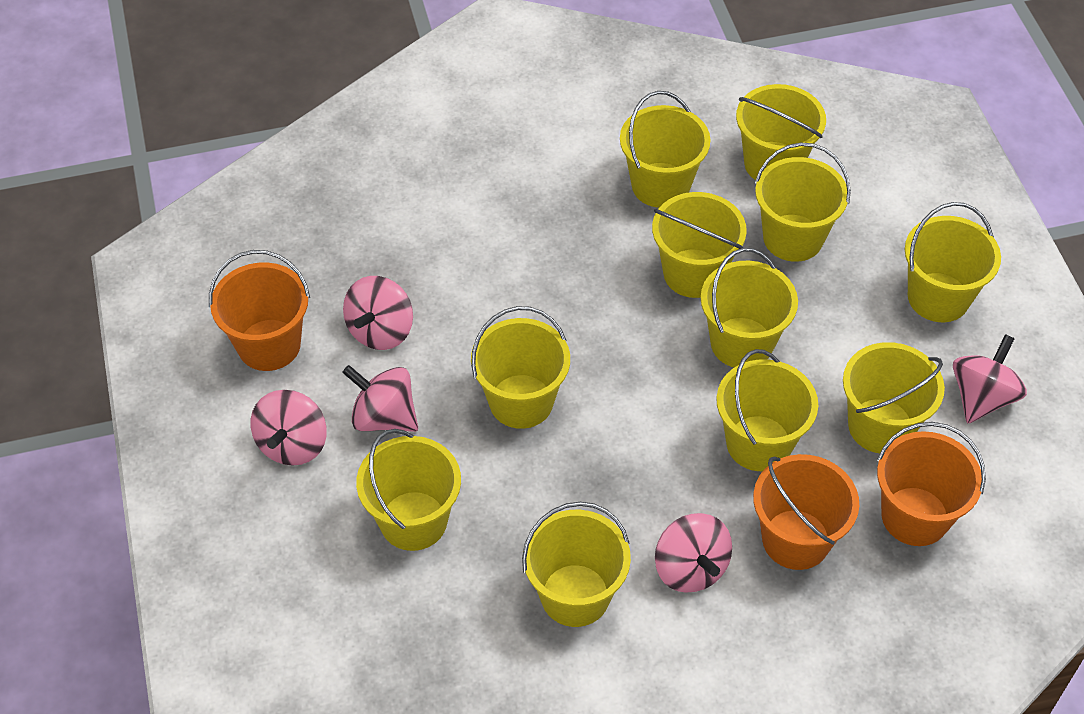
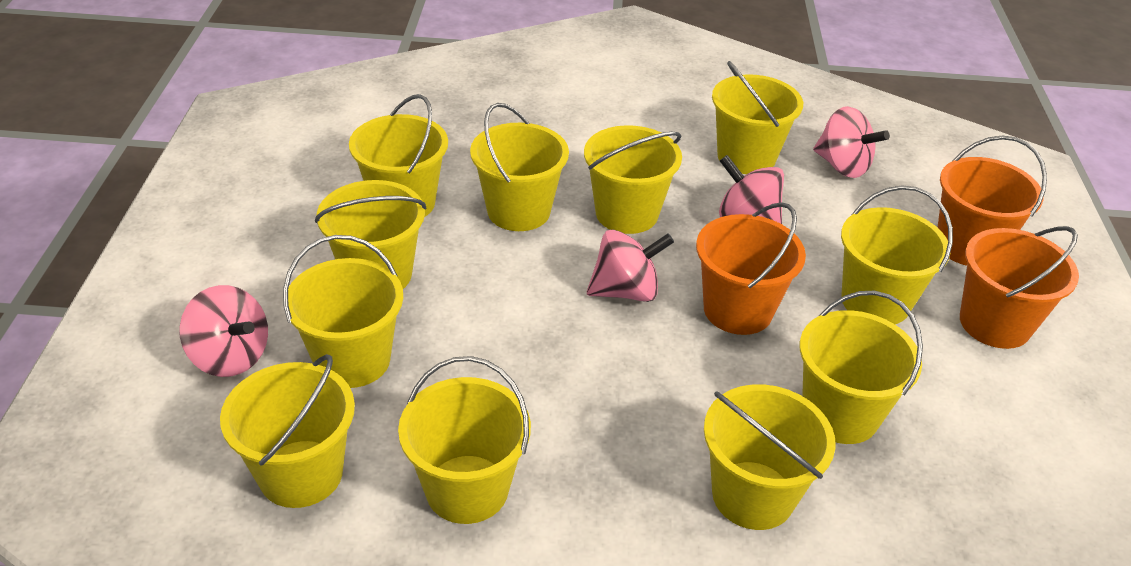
pink spinning top: [250,390,327,466] [342,365,418,432] [343,276,413,350] [655,513,732,593] [953,334,1027,423] = 5 -> [179,285,268,377] [587,229,674,302] [719,155,784,224] [813,106,890,178] = 4

